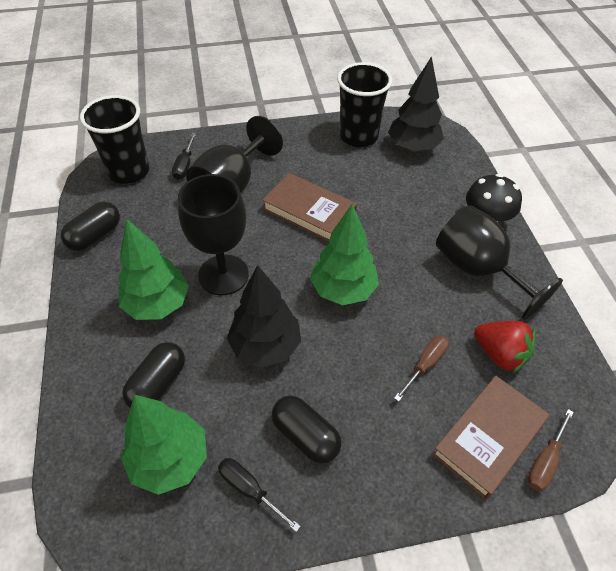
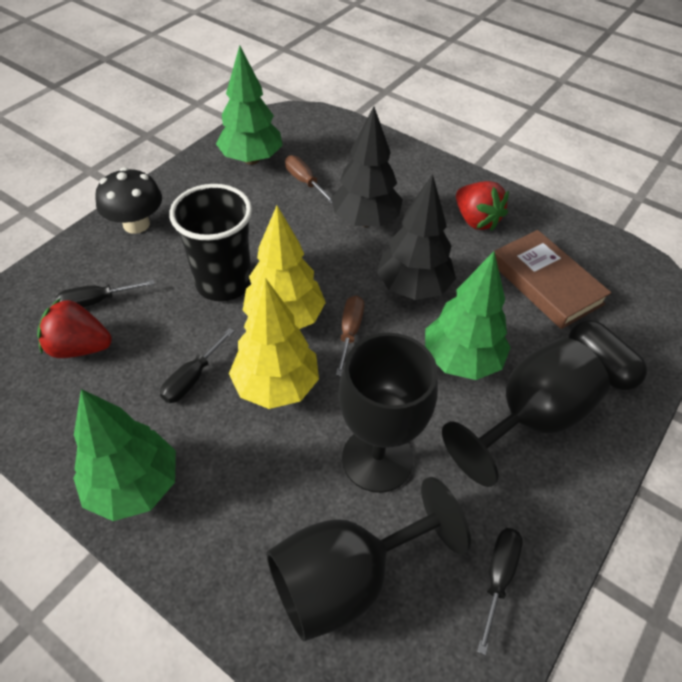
black capsule: [61,202,120,251] [122,342,185,408] [272,395,341,463] = 3 -> [568,320,647,390] = 1
black cup: [80,95,149,184] [337,62,392,147] = 2 -> [169,184,252,301] = 1
black screwdriver: [172,133,196,180] [218,458,301,532] = 2 -> [56,280,155,307] [160,328,234,403] [477,528,523,655] = 3
brown book: [262,173,357,242] [432,376,550,500] = 2 -> [494,230,611,329] = 1
red strawberry: [474,321,536,373] = 1 -> [37,298,112,358] [456,181,509,231] = 2
yellow tree: none = 0 -> [229,278,319,409] [243,206,326,329] = 2

